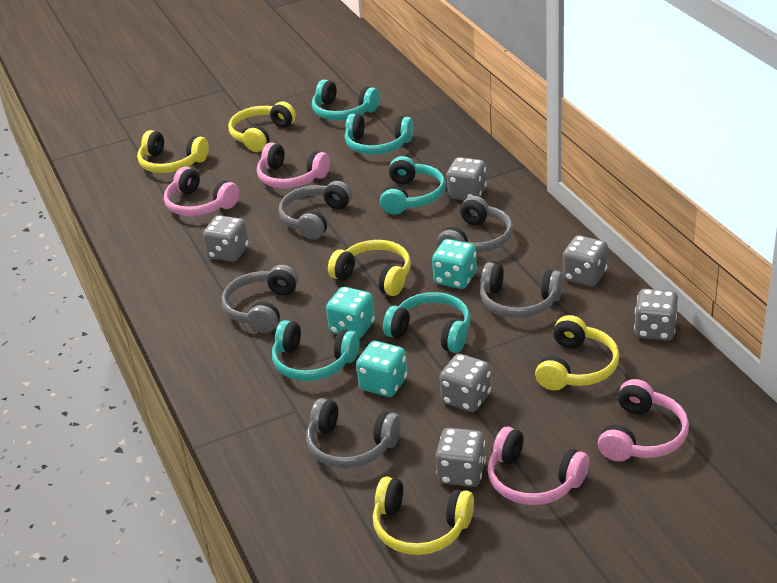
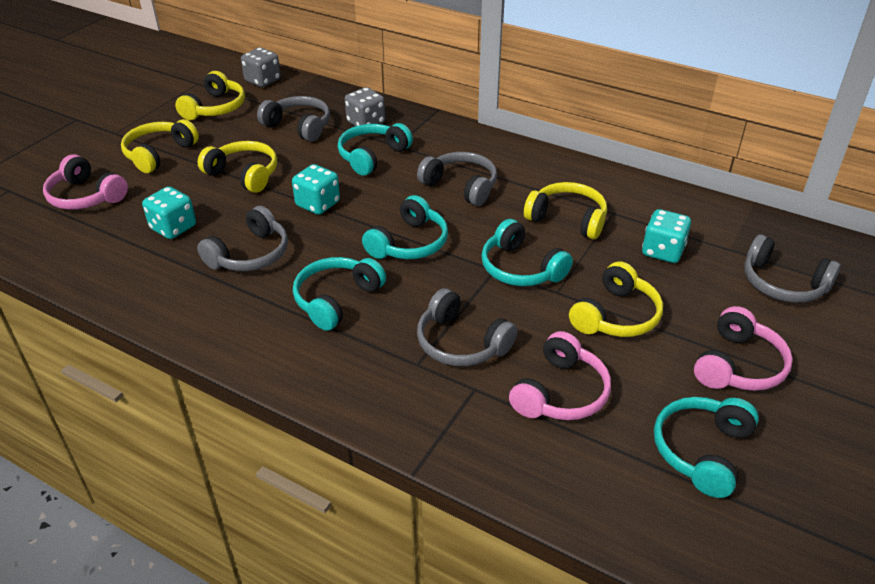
grey dice: [203,215,249,262] [436,428,486,487] [440,354,491,412] [447,157,487,200] [563,235,608,286] [634,288,678,341] = 6 -> [241,48,281,87] [345,87,385,126] = 2
pink headphones: [164,167,239,216] [257,142,330,188] [487,426,589,505] [598,379,689,462] = 4 -> [43,154,128,210] [509,331,611,420] [694,306,793,391] = 3

